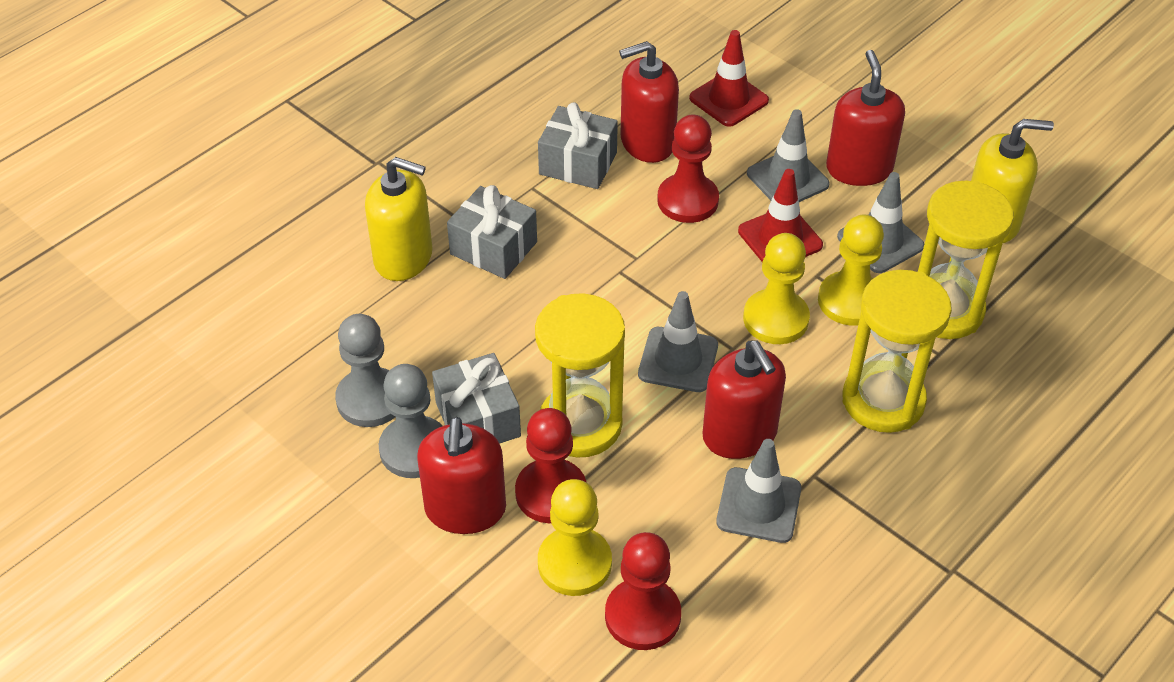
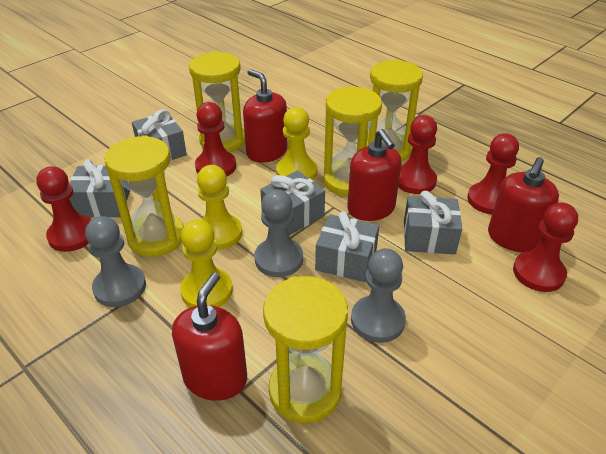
grey gift: [432,353,521,444] [447,185,537,279] [538,102,618,189] = 3 -> [69,159,130,218] [132,109,187,161] [260,171,325,236] [315,211,379,282] [404,191,462,255] = 5
grey pawn: [335,314,396,427] [379,364,443,478] = 2 -> [85,216,146,307] [255,189,303,277] [351,248,406,343] = 3
grey traffic cone: [638,291,718,392] [716,439,801,543] [747,109,830,202] [837,172,924,273] = 4 -> none = 0
red pawn: [515,408,587,523] [605,532,681,650] [657,115,719,223] = 3 -> [36,166,92,252] [195,102,236,176] [398,115,437,194] [467,133,519,214] [513,202,578,292] = 5
red traffic cone: [689,30,769,127] [738,169,823,262] = 2 -> none = 0
yellow hourglass: [535,293,625,458] [843,270,952,433] [918,180,1014,339] = 3 -> [105,135,184,257] [189,51,245,153] [263,276,348,423] [324,87,382,196] [367,59,423,162] = 5
yellow soap dispenser: [365,157,433,281] [971,119,1054,243] = 2 -> none = 0

